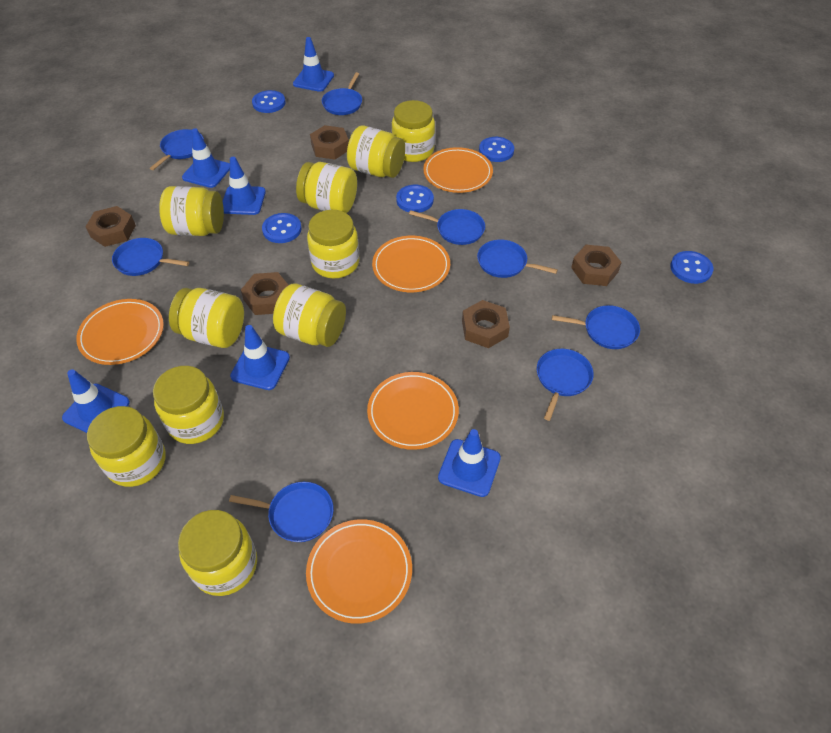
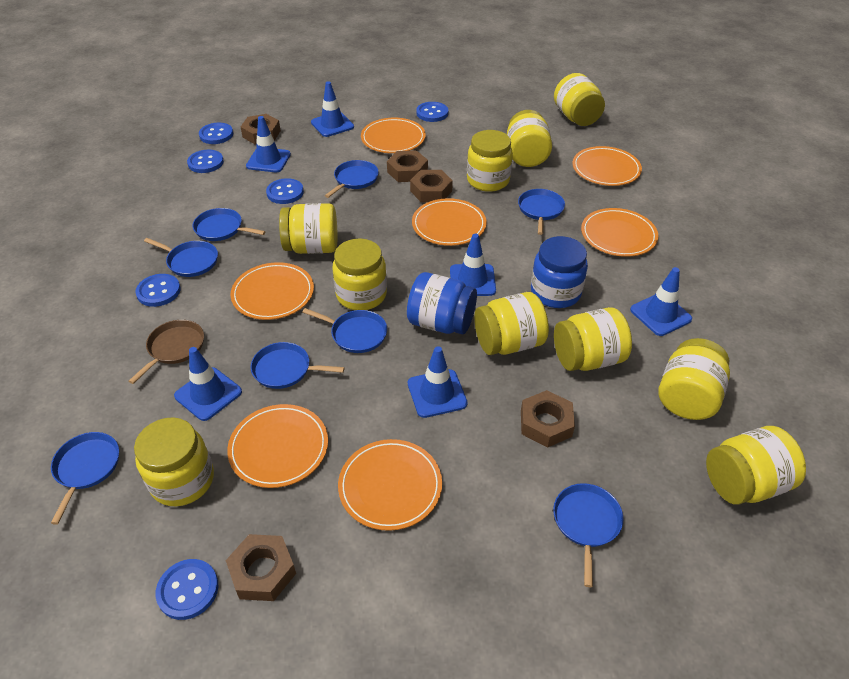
blue button: [252,90,285,113] [262,213,301,243] [396,185,434,213] [479,137,514,162] [670,251,713,284] = 5 -> [135,274,181,307] [155,559,218,620] [187,150,224,173] [199,123,233,144] [266,178,304,204] [416,102,448,122] = 6
blue jar: none = 0 -> [407,272,477,334] [531,236,588,308] = 2
brown pan: none = 0 -> [128,320,204,384] = 1
orange plate: [76,299,164,365] [306,519,412,624] [367,372,459,450] [372,236,450,292] [423,147,493,193] = 5 -> [227,404,328,488] [231,262,314,320] [338,439,442,531] [361,118,426,153] [412,198,487,246] [573,146,642,186] [581,208,658,257] = 7

